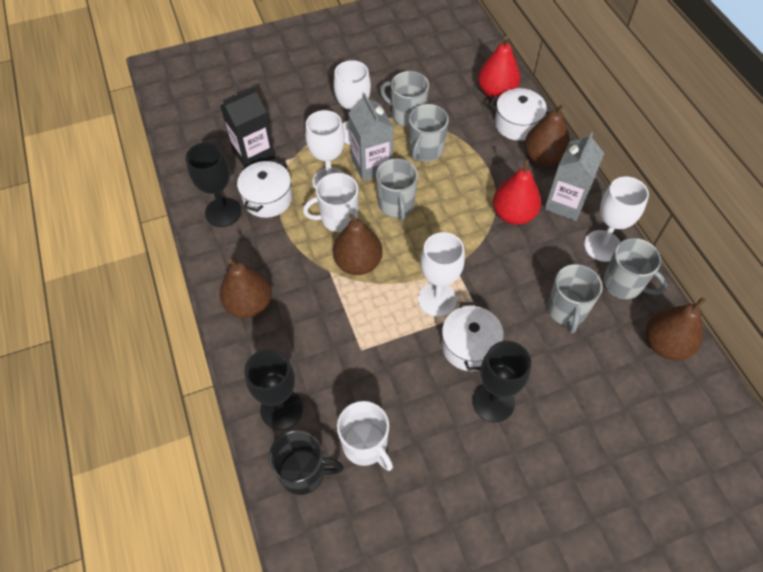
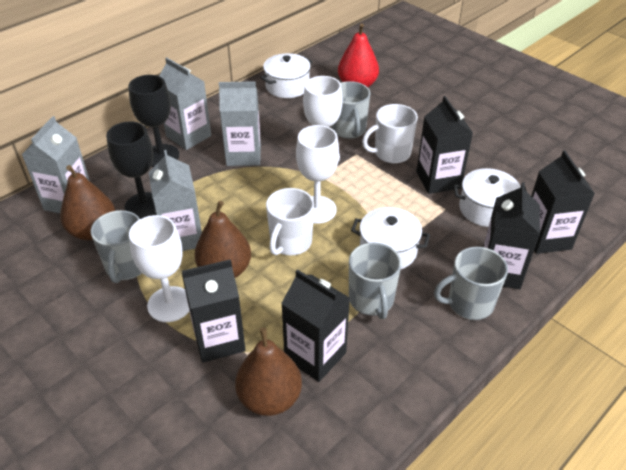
black carton: [220,86,275,168] = 1 -> [182,259,246,363] [281,269,350,382] [416,96,473,194] [483,182,540,289] [531,150,595,254] = 5
black goblet: [186,142,241,227] [245,349,303,430] [472,341,531,422] = 3 -> [106,121,156,219] [128,75,179,167] = 2
black mug: [269,430,344,495] = 1 -> none = 0
brown pear: [219,259,272,318] [333,213,383,275] [525,103,570,166] [646,297,706,360] = 4 -> [60,165,115,240] [195,201,251,278] [235,328,302,416] = 3
grey carton: [348,93,393,181] [544,132,604,221] = 2 -> [22,116,90,213] [148,150,202,251] [159,57,211,150] [219,81,261,166] = 4
grey mug: [376,158,418,221] [380,71,429,127] [409,104,449,162] [547,264,603,334] [603,238,667,299] = 5 -> [91,210,142,283] [331,81,370,139] [349,243,401,319] [434,247,508,320] = 4
red pear: [478,36,520,98] [493,159,541,225] = 2 -> [338,23,379,87] = 1
white goblet: [305,110,345,190] [334,60,371,145] [418,232,465,317] [584,177,649,262] = 4 -> [129,215,189,322] [296,125,339,224] [303,76,343,162] = 3

